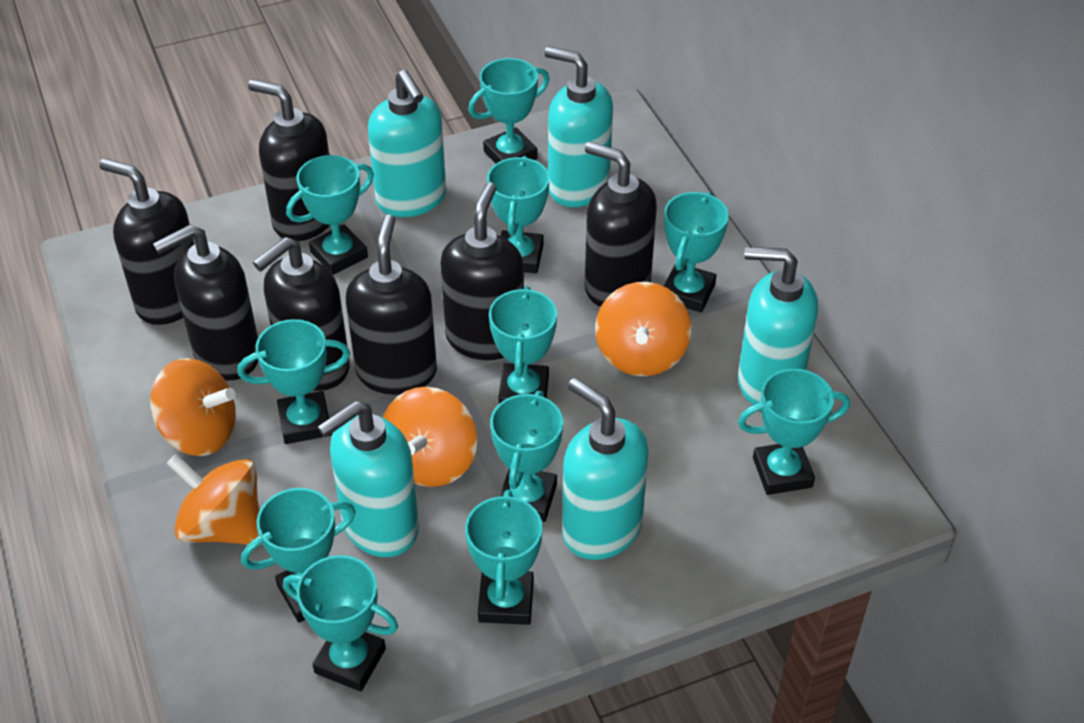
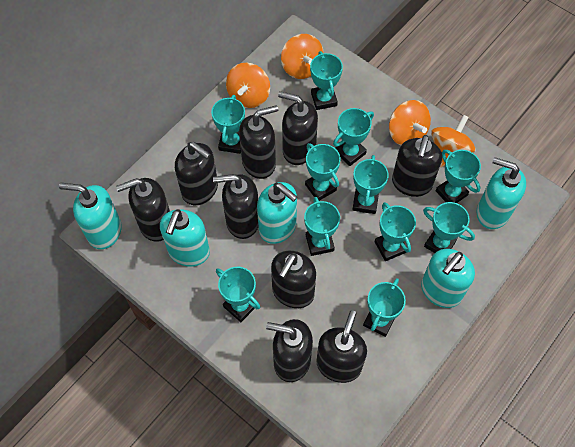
black soap dispenser: [99,158,195,325] [153,224,258,381] [248,79,330,241] [253,237,350,391] [346,215,437,395] [440,182,524,360] [585,141,657,307] = 7 -> [116,178,170,242] [175,142,218,205] [213,174,258,239] [239,105,278,179] [266,319,313,382] [271,251,316,308] [278,91,318,165] [316,310,367,383] [392,135,442,197] = 9

